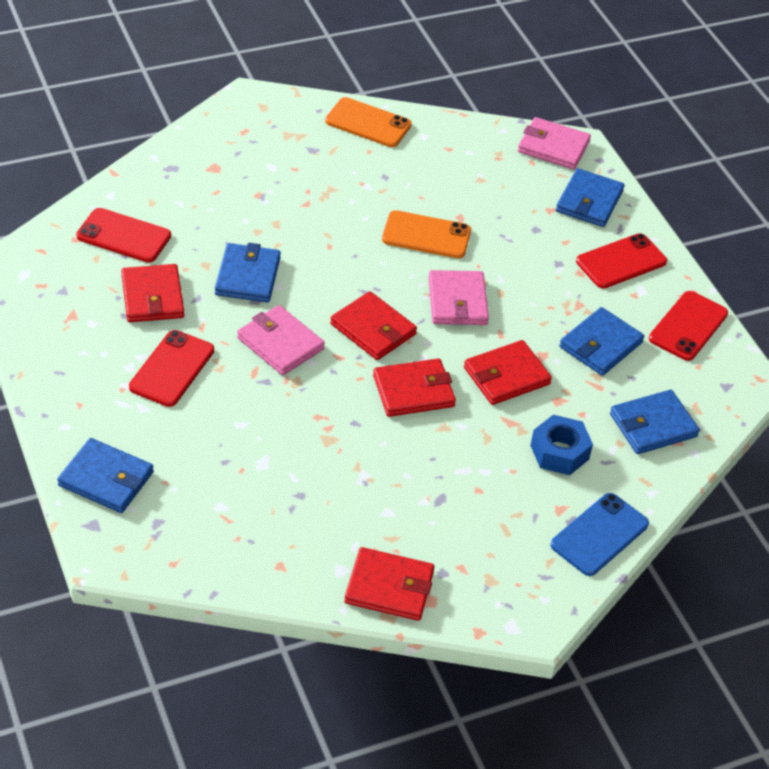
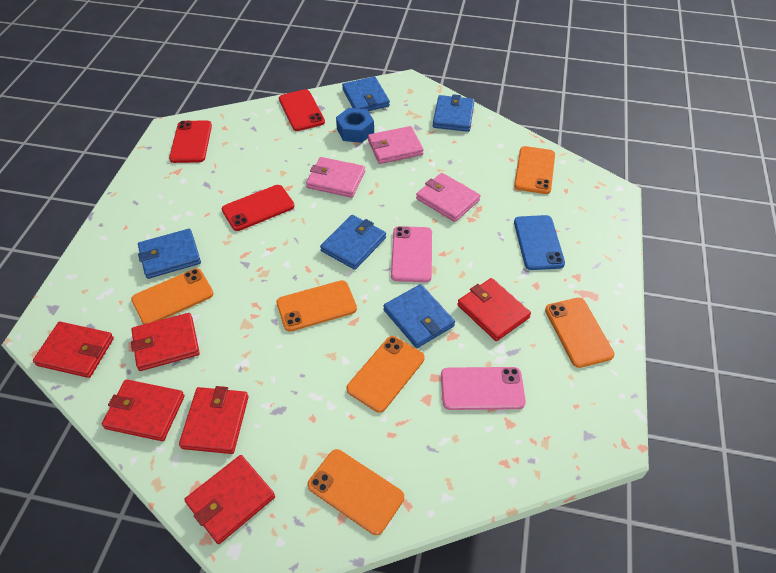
orange phone: [325,97,412,147] [382,210,471,258] = 2 -> [131,268,214,324] [276,280,357,332] [308,449,404,535] [346,336,425,413] [514,146,555,194] [545,298,614,368] = 6
pink phone: none = 0 -> [391,226,432,282] [441,367,526,410] = 2
red phone: [76,208,171,263] [129,330,214,407] [576,233,667,288] [649,291,728,361] = 4 -> [169,120,212,163] [222,185,295,231] [279,89,325,131] = 3
red wallet: [121,264,184,322] [330,291,417,360] [344,547,434,621] [373,358,456,417] [464,340,552,405] = 5 -> [33,322,114,378] [102,379,185,441] [131,313,200,371] [179,386,249,454] [184,455,275,544] [457,278,531,341] = 6

